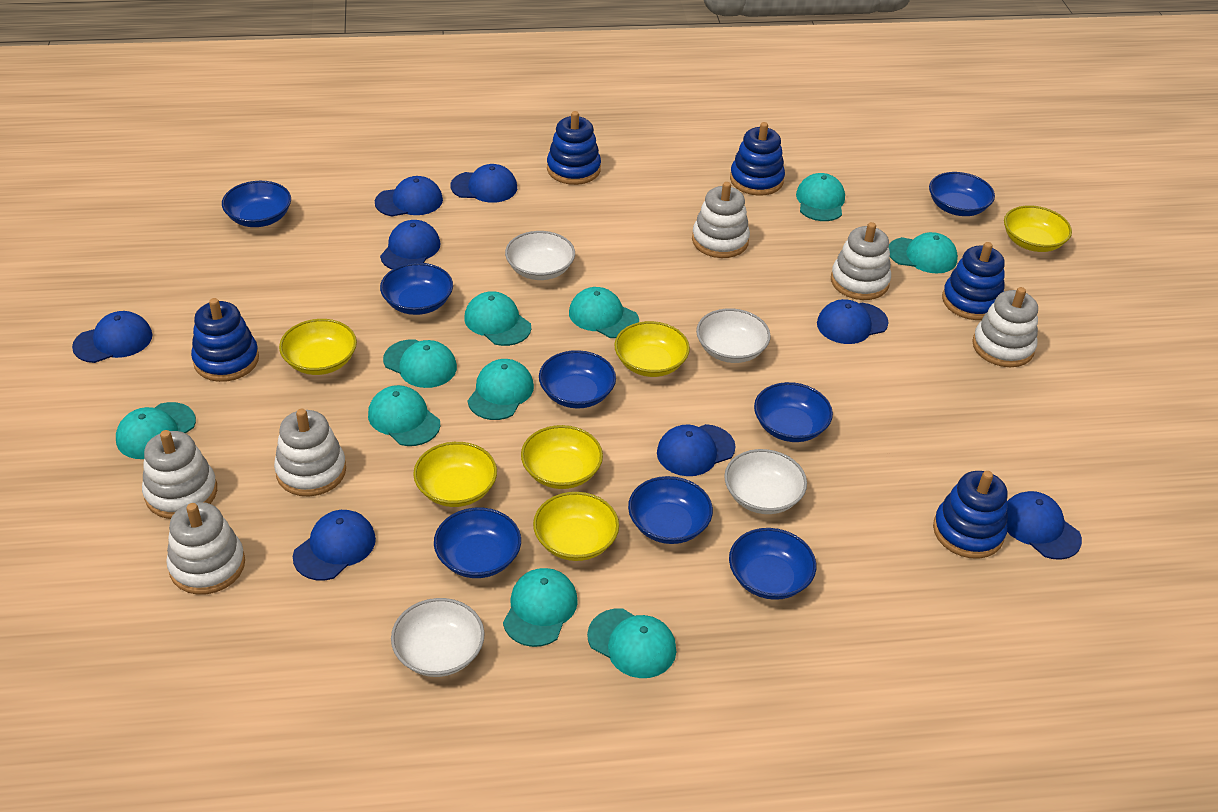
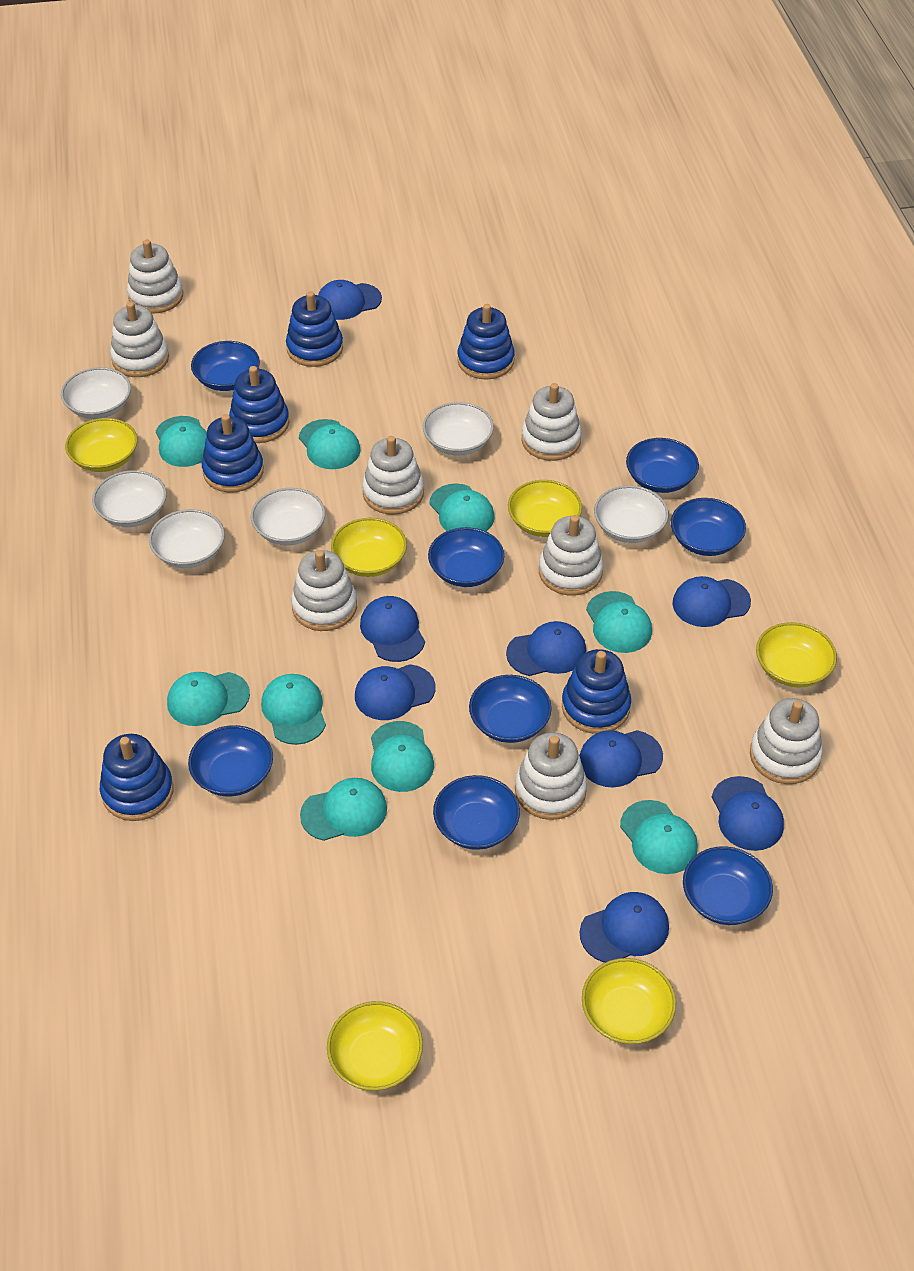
blue stacking toy: [191,298,259,382] [547,111,601,185] [730,122,785,196] [933,471,1008,559] [942,242,1005,320] = 5 -> [100,734,174,821] [202,414,264,493] [229,366,289,443] [286,291,343,367] [457,304,515,380] [562,649,631,734] = 6
turquoise cap: [116,402,196,459] [368,385,440,446] [383,339,457,388] [464,291,531,346] [468,359,534,420] [503,568,578,647] [569,287,639,338] [587,608,676,678] [796,173,845,221] [889,232,958,273] = 10 -> [156,416,207,467] [167,672,250,726] [261,674,326,745] [299,419,361,469] [300,778,387,841] [371,721,434,792] [429,483,495,531] [586,591,652,653] [620,800,698,874] = 9
white bowl: [391,598,485,677] [505,231,575,280] [696,308,771,363] [724,449,807,514] = 4 -> [61,367,131,419] [92,470,167,527] [149,509,225,568] [251,488,325,545] [423,402,494,456] [594,485,669,543] = 6
white stacking toy: [142,430,217,519] [166,502,245,595] [274,409,346,497] [692,182,750,258] [831,222,891,300] [972,287,1038,367] = 6 -> [110,302,169,377] [127,240,183,314] [291,550,357,631] [362,436,424,515] [515,732,587,820] [522,383,582,461] [539,515,603,595] [750,698,823,784] = 8

